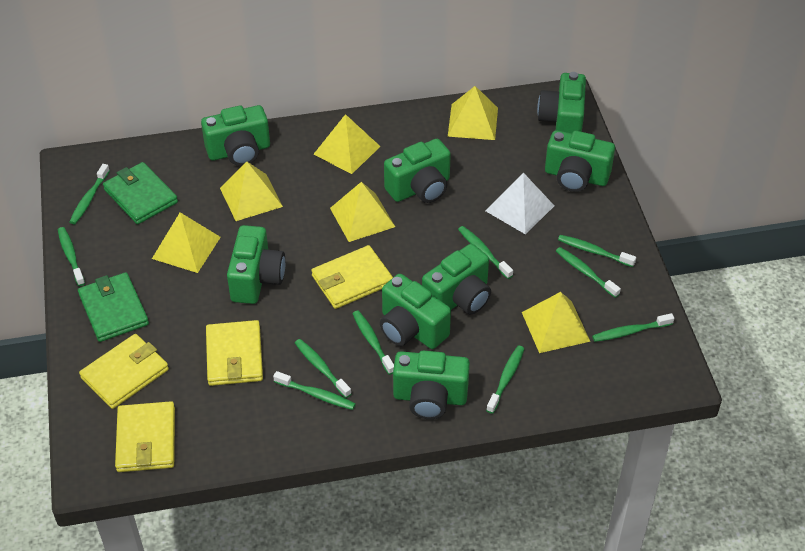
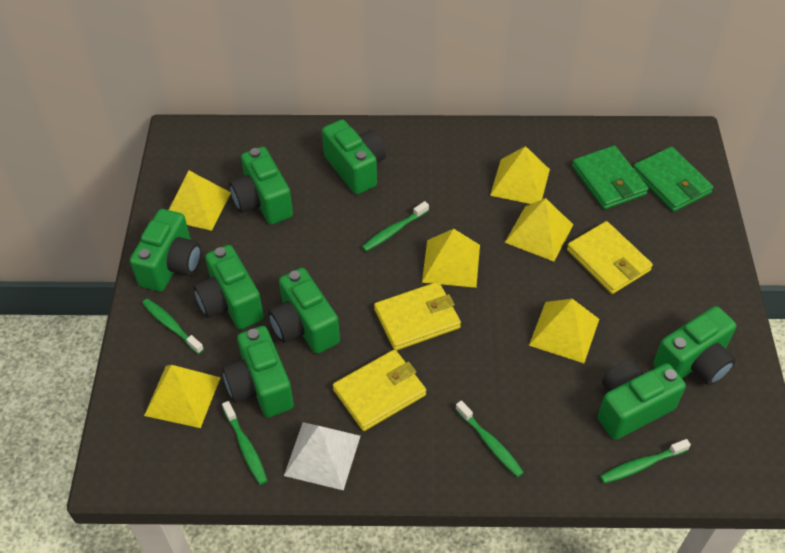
green toothbrush: [58,227,85,286] [70,164,110,224] [273,371,356,410] [295,339,351,398] [352,310,394,375] [458,226,513,279] [486,346,524,414] [556,247,621,298] [558,235,636,267] [592,313,674,342] = 10 -> [142,298,204,354] [222,401,268,485] [362,201,429,251] [455,400,524,477] [600,439,691,484] = 5
yellow wallet: [79,334,169,409] [115,401,175,472] [206,320,263,386] [311,245,393,309] = 4 -> [333,349,426,431] [374,282,461,351] [567,221,653,294] = 3

